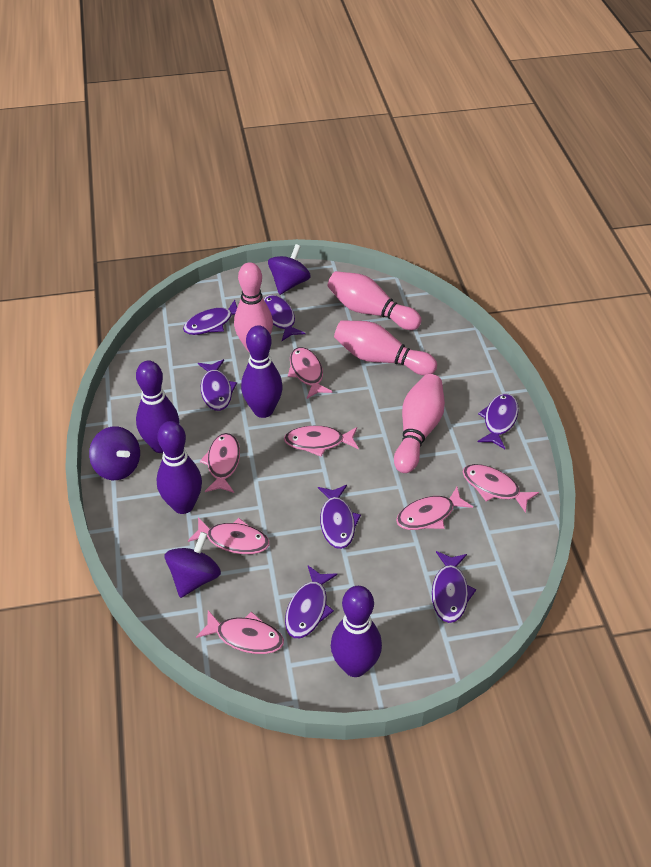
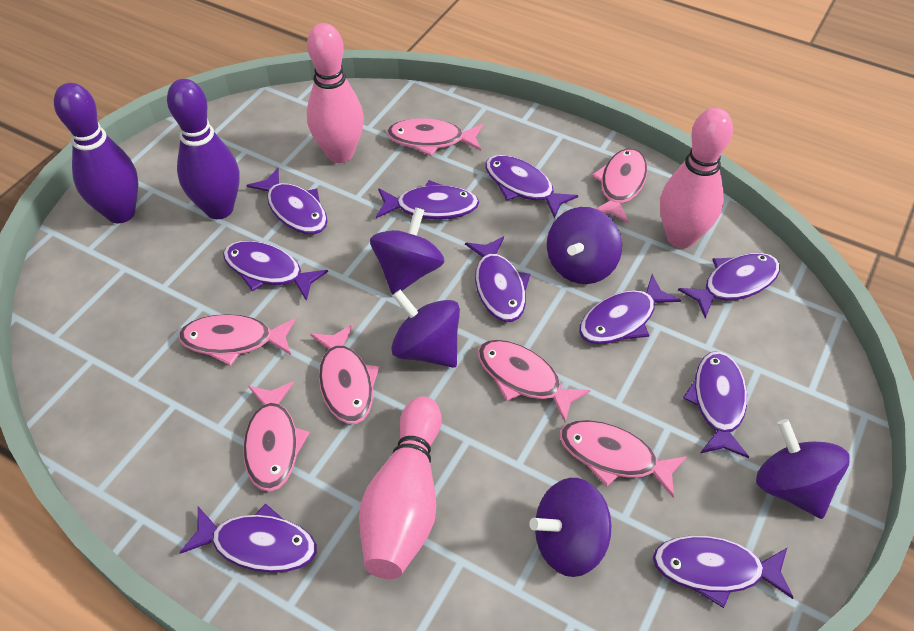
pink bowling pin: [234,262,273,352] [327,271,422,330] [334,320,437,375] [394,374,445,473] = 4 -> [307,23,364,163] [359,396,442,579] [660,108,733,248] = 3
purple bowling pin: [136,361,179,453] [156,421,202,514] [241,325,283,418] [331,586,382,677] = 4 -> [54,83,138,223] [167,79,240,219] = 2
purple fish: [183,300,237,335] [198,359,237,411] [264,295,305,341] [285,566,337,638] [318,485,361,549] [432,551,476,623] [477,393,519,449] = 7 -> [179,503,317,573] [223,241,328,301] [247,168,328,234] [376,180,479,219] [465,236,530,322] [485,155,578,219] [579,274,681,344] [653,536,794,608] [678,253,780,318] [683,351,749,458] = 10
purple spinning top: [89,426,140,480] [165,532,221,598] [268,244,311,295] = 3 -> [370,207,445,295] [391,290,460,368] [529,478,612,577] [547,207,622,284] [756,419,849,519] = 5

